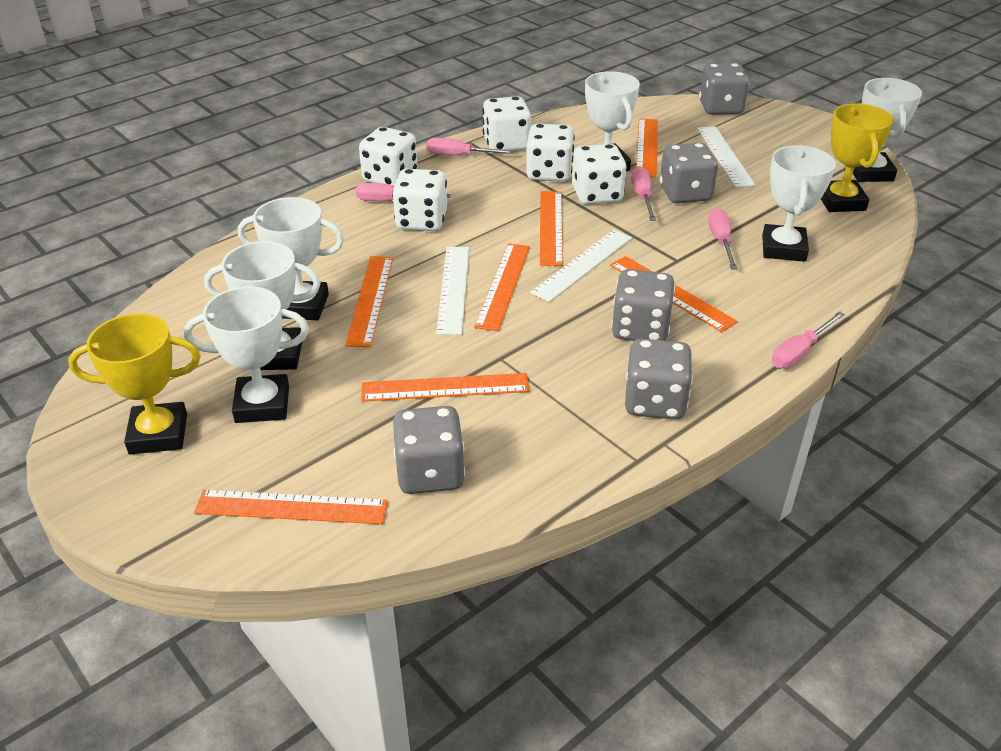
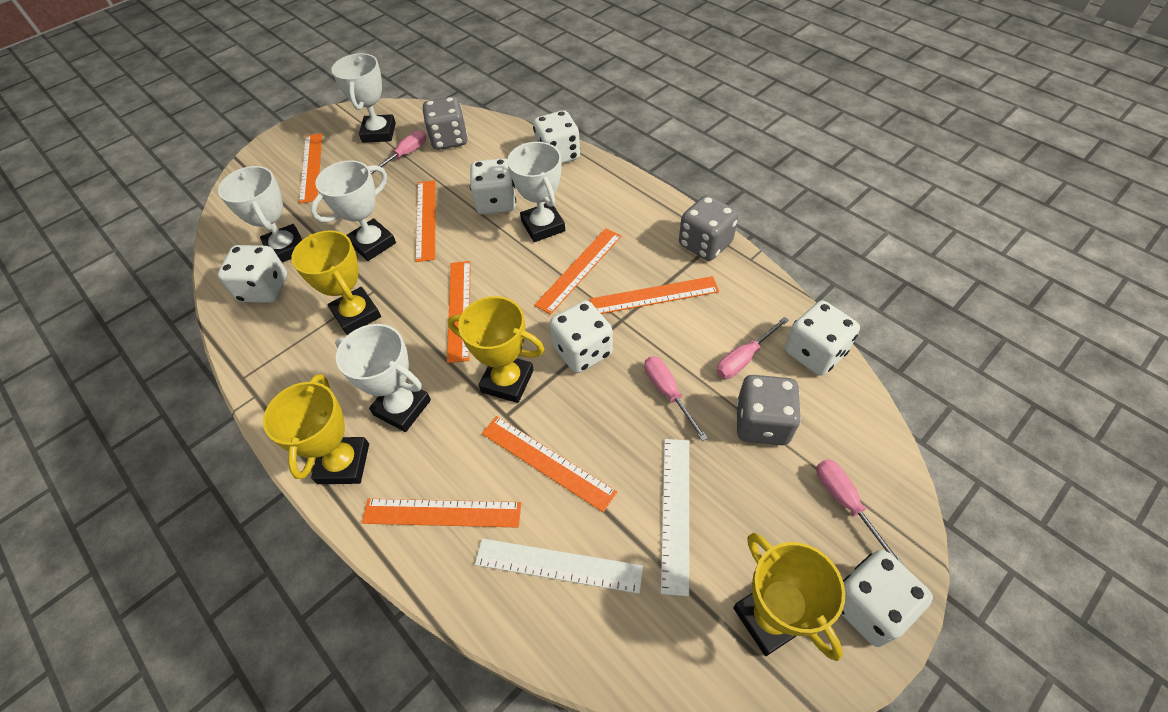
grey dice: [393,406,465,494] [611,269,675,341] [625,339,693,420] [660,143,718,203] [699,63,749,115] = 5 -> [422,96,468,150] [679,195,739,261] [736,375,801,445] = 3
pink screwdriver: [356,183,451,201] [427,138,514,156] [631,166,656,221] [708,208,738,269] [772,311,845,369] = 5 -> [370,130,426,175] [644,356,708,441] [716,317,789,379] [816,459,904,565] = 4
white dice: [359,127,418,186] [392,169,447,231] [482,96,531,151] [526,124,575,182] [572,144,627,205] = 5 -> [218,245,288,303] [470,158,516,215] [533,110,580,164] [549,300,613,373] [785,301,860,376] [841,550,933,647] = 6
white ruler: [436,247,470,335] [530,230,632,302] [698,126,755,187] = 3 -> [475,538,643,594] [661,439,689,596] = 2
white trophy: [184,287,309,423] [204,241,321,370] [238,197,344,320] [585,71,640,171] [762,145,836,262] [853,78,922,182] = 6 -> [218,166,302,262] [310,160,396,261] [331,53,396,143] [335,324,431,432] [507,142,565,242] = 5
yellow trophy: [68,314,201,454] [821,103,893,212] = 2 -> [263,374,369,484] [291,230,381,335] [448,296,544,403] [733,533,845,661] = 4

